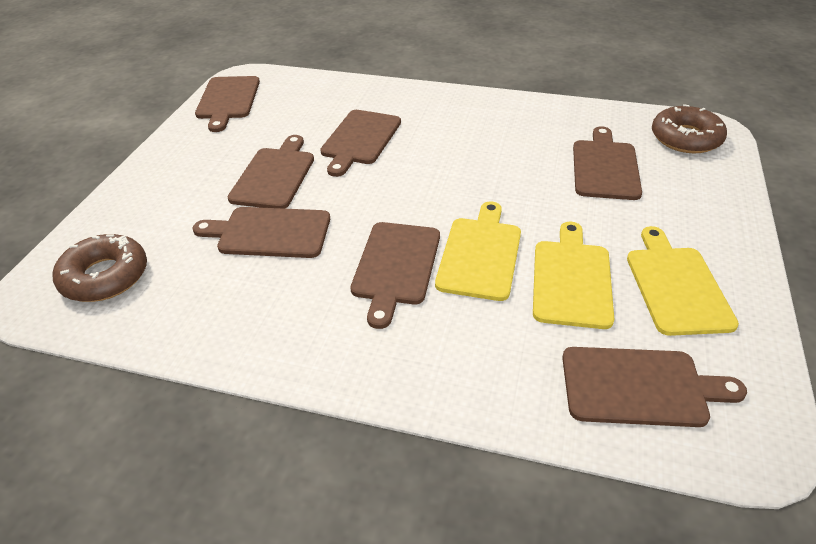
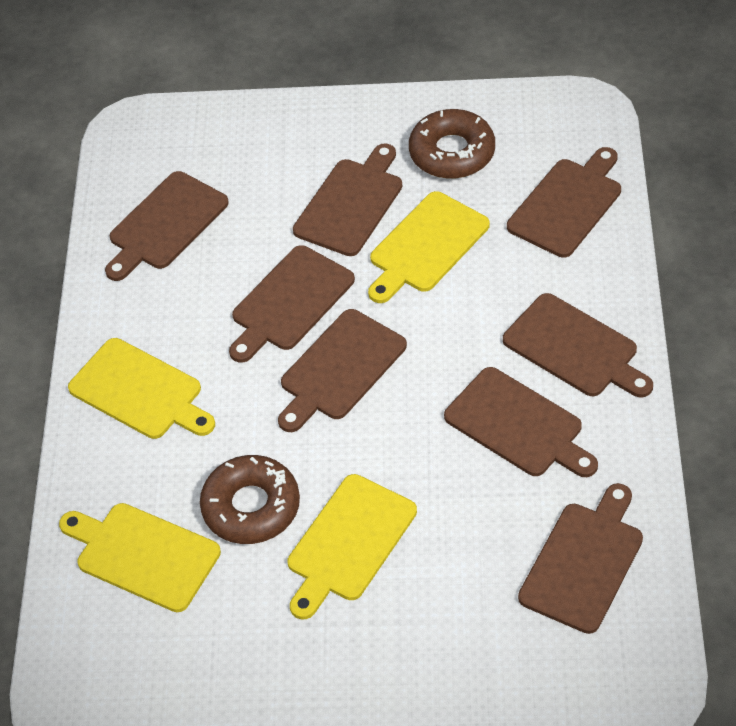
brown cutting board: [192,207,330,258] [195,76,260,132] [228,135,314,209] [320,110,401,177] [351,222,440,329] [562,347,747,427] [573,127,642,200] = 7 -> [105,171,229,281] [229,245,355,363] [278,309,407,432] [293,143,402,256] [444,367,598,477] [503,293,653,398] [507,147,621,258] [518,483,643,634] = 8
yellow cutting board: [435,202,521,301] [533,222,614,329] [627,226,739,336] = 3 -> [59,503,221,612] [68,338,215,439] [287,474,417,620] [368,191,490,303] = 4

